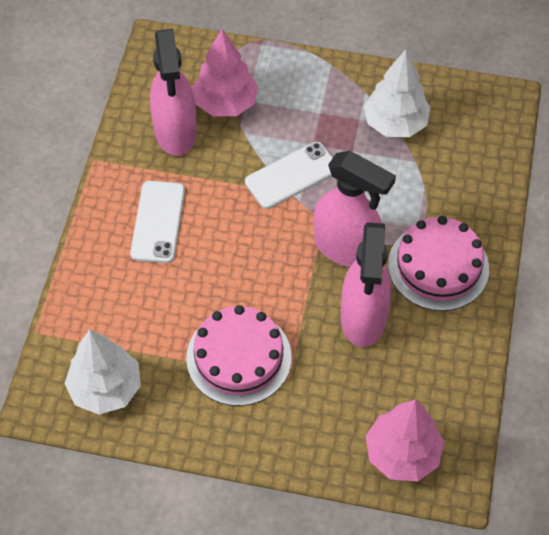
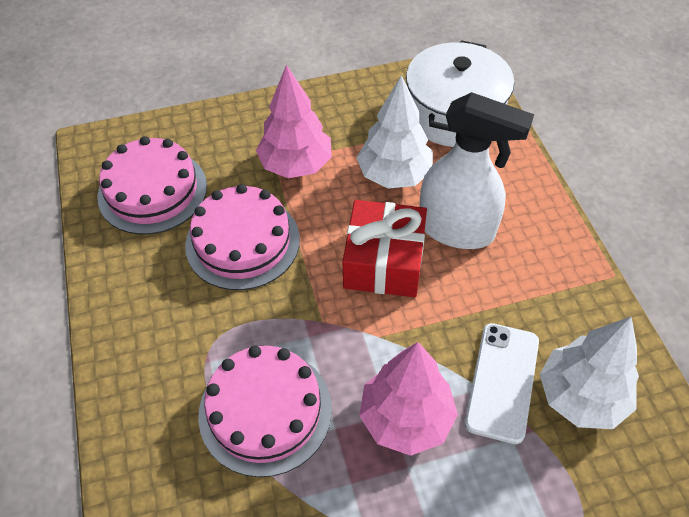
pink cake: [186,305,292,406] [388,216,489,311] = 2 -> [97,136,207,235] [185,184,300,290] [198,345,332,477] = 3
pink spray bottle: [150,29,197,156] [314,151,396,267] [341,222,391,347] = 3 -> none = 0
red gift: none = 0 -> [343,200,427,297] = 1
white phone: [130,181,185,263] [245,142,333,209] = 2 -> [465,323,539,444] = 1
white pot: none = 0 -> [406,40,514,147] = 1
white spray bottle: none = 0 -> [420,92,534,249] = 1

